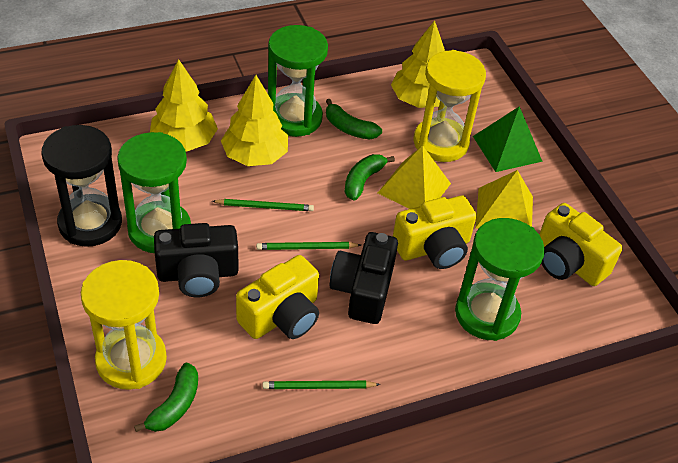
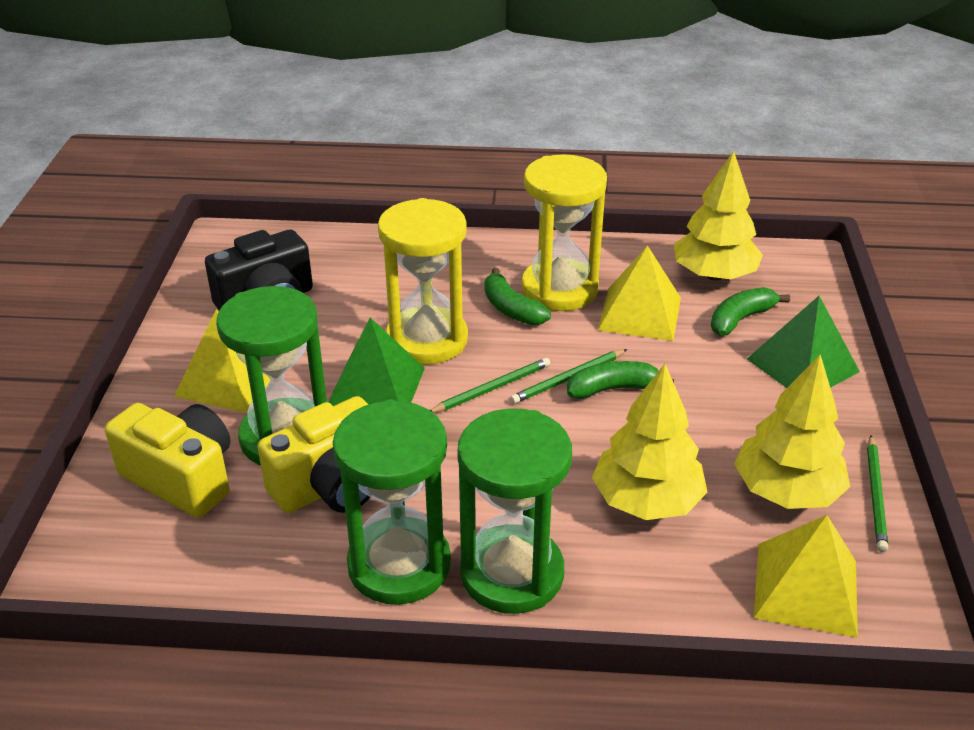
black camera: [154,223,239,297] [330,232,398,324] = 2 -> [205,230,313,311] = 1
black hourglass: [41,125,122,247] = 1 -> none = 0
green pyramid: [473,106,543,172] = 1 -> [328,317,425,406] [747,296,860,388] = 2
yellow camera: [236,255,319,339] [393,196,477,269] [539,203,623,286] = 3 -> [105,403,231,518] [257,396,370,513] = 2
yellow pyramid: [378,145,451,209] [476,170,533,229] = 2 -> [174,310,270,413] [598,245,681,341] [754,515,858,638] = 3

